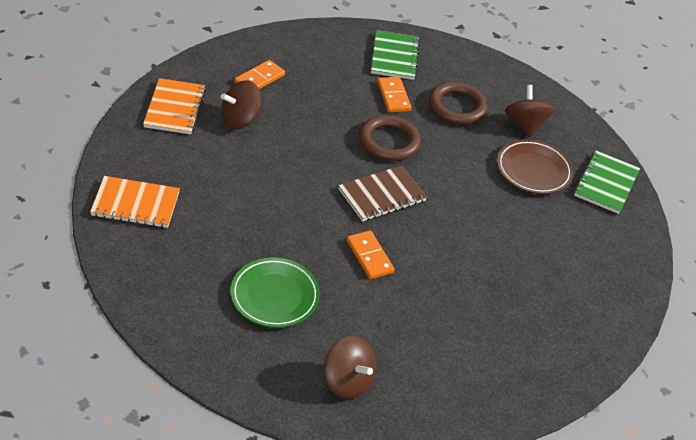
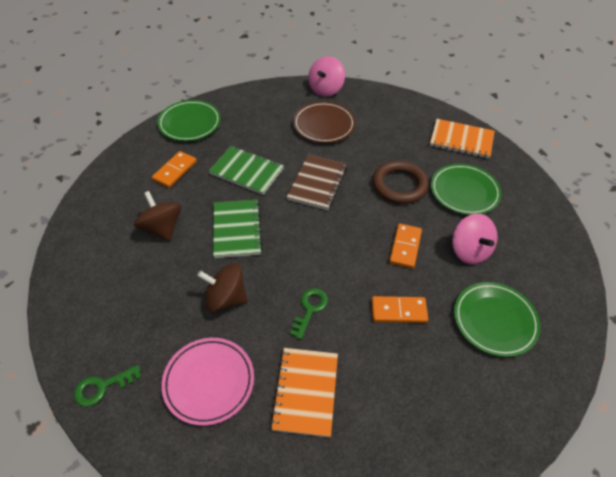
brown ring: [359,115,421,161] [429,82,488,125] = 2 -> [372,161,429,204] = 1
brown spinning top: [221,80,261,129] [324,336,377,399] [505,85,555,138] = 3 -> [134,191,181,241] [197,263,248,313] = 2
green key: none = 0 -> [74,365,142,407] [290,288,328,340] = 2
green plate: [230,257,320,328] = 1 -> [157,100,221,141] [431,164,502,215] [454,282,541,357] = 3
pink plate: none = 0 -> [161,338,254,426] = 1
pink spinning top: none = 0 -> [308,56,345,97] [452,214,498,264] = 2

